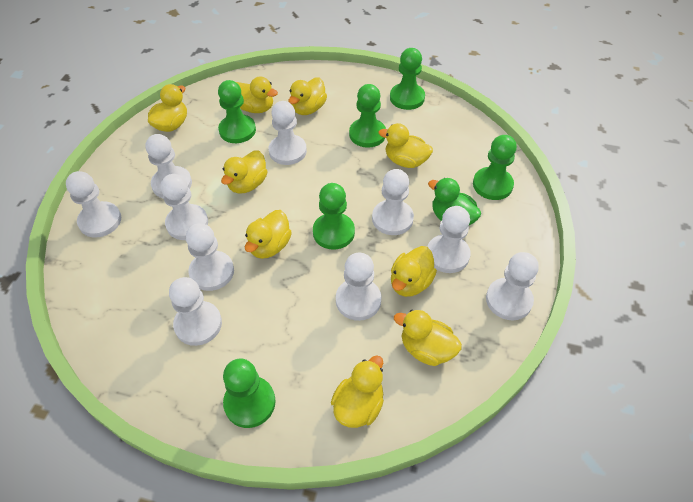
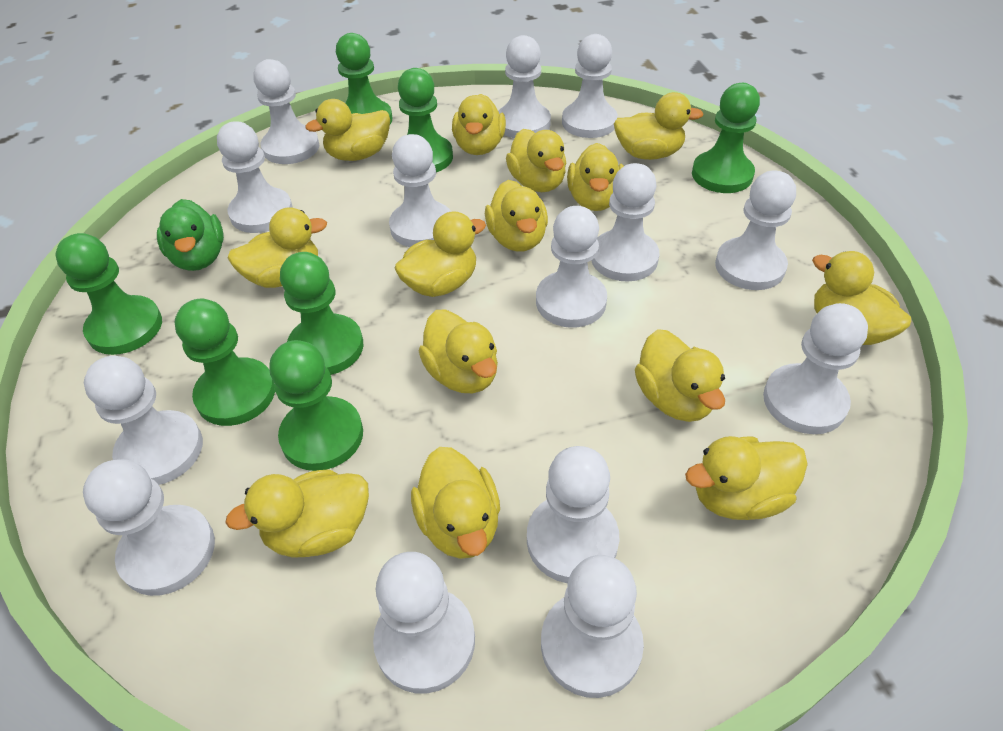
green pawn: [218,80,256,143] [223,359,276,428] [313,183,355,250] [349,84,386,148] [390,48,425,110] [473,135,517,200] = 6 -> [55,233,162,355] [175,299,275,426] [270,340,363,471] [280,252,363,375] [336,33,392,124] [398,68,453,172] [692,83,760,193] = 7
white pawn: [66,171,121,238] [146,134,192,198] [161,174,208,240] [169,277,222,346] [186,223,234,291] [269,101,307,165] [336,253,381,321] [372,169,414,235] [427,206,470,273] [486,252,539,320] = 10 -> [83,459,215,596] [84,356,203,485] [217,121,293,233] [253,59,319,164] [373,552,475,694] [389,134,451,247] [498,35,551,138] [527,446,620,583] [536,206,607,328] [541,555,644,698] [562,34,618,138] [591,163,659,282] [715,170,796,290] [763,303,868,434] = 14
yellow duck: [148,84,187,132] [221,150,268,194] [236,77,278,113] [245,210,292,259] [288,77,327,115] [331,356,384,428] [378,123,433,168] [391,246,437,297] [394,310,462,366] = 9 -> [225,469,369,558] [228,207,327,288] [305,99,390,161] [395,211,486,297] [411,447,500,559] [419,310,498,393] [452,94,506,155] [485,180,548,252] [506,129,567,192] [567,143,624,211] [614,92,704,160] [635,329,725,422] [685,436,808,520] [812,251,911,345] = 14

